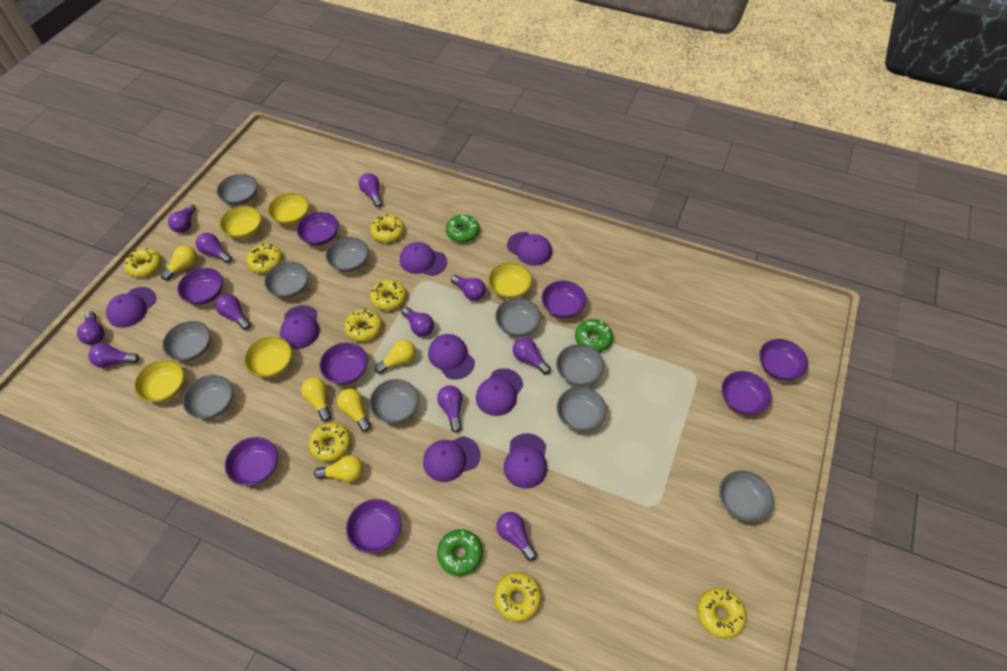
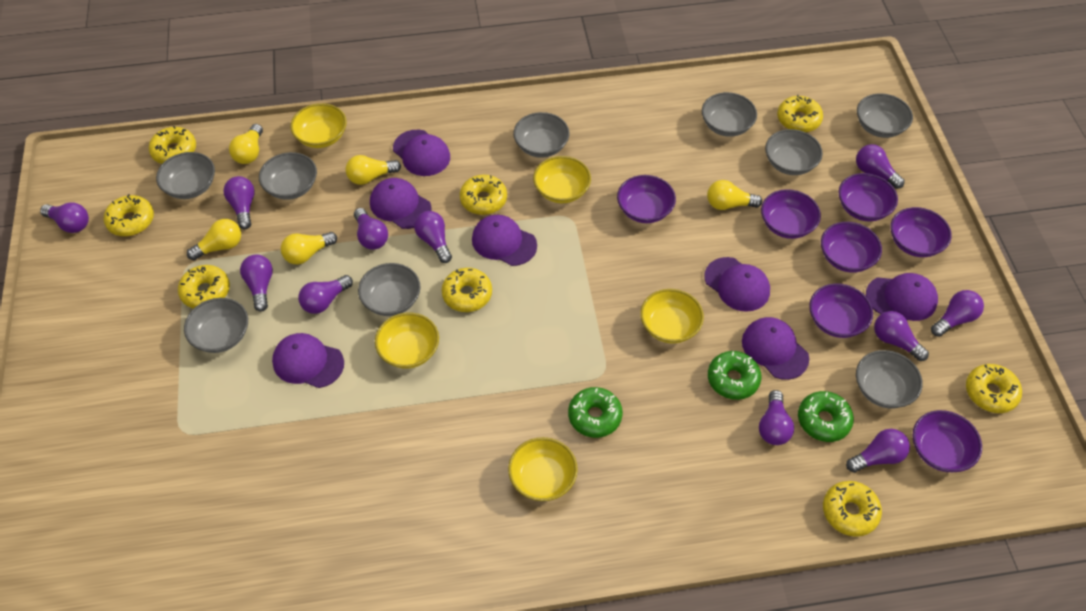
grey bowl: [162,321,211,361] [182,375,233,419] [217,174,258,205] [264,262,309,298] [326,237,369,272] [369,379,419,424] [495,298,541,337] [556,344,604,386] [557,387,607,431] [719,470,774,522] = 10 -> [156,152,215,199] [184,298,248,353] [259,152,317,200] [358,263,421,316] [513,112,570,158] [702,92,757,137] [765,129,823,175] [856,350,923,409] [857,93,913,138] = 9
purple bowl: [177,268,223,305] [225,437,278,486] [297,212,339,245] [320,343,368,384] [346,499,401,553] [542,281,587,318] [722,371,772,415] [759,339,808,380] = 8 -> [617,175,676,223] [761,189,821,239] [809,283,873,338] [821,222,882,273] [838,173,898,222] [890,207,952,257] [912,410,982,472] = 7
purple cap: [106,287,156,328] [280,305,320,349] [400,242,447,276] [423,436,481,482] [428,334,475,380] [476,368,523,416] [504,433,547,489] [507,232,552,266] = 8 -> [272,333,344,388] [370,178,432,229] [393,130,450,176] [472,215,537,266] [704,257,770,312] [742,317,809,380] [866,273,938,321] = 7

